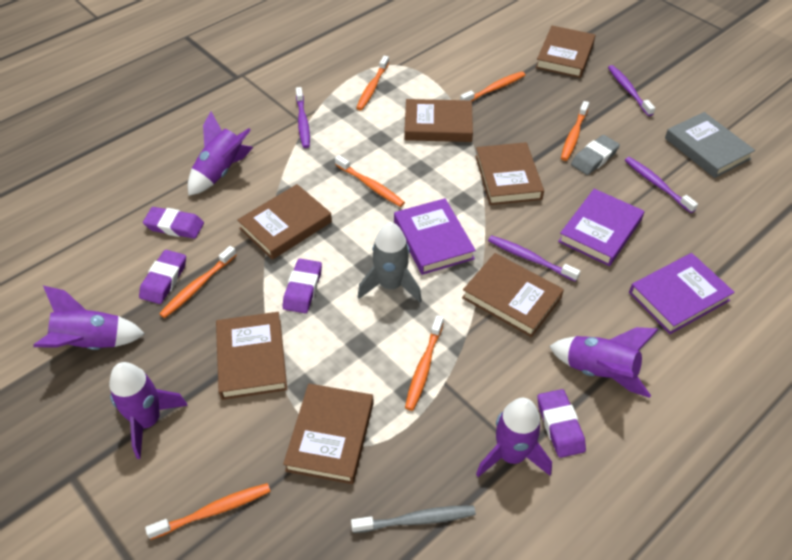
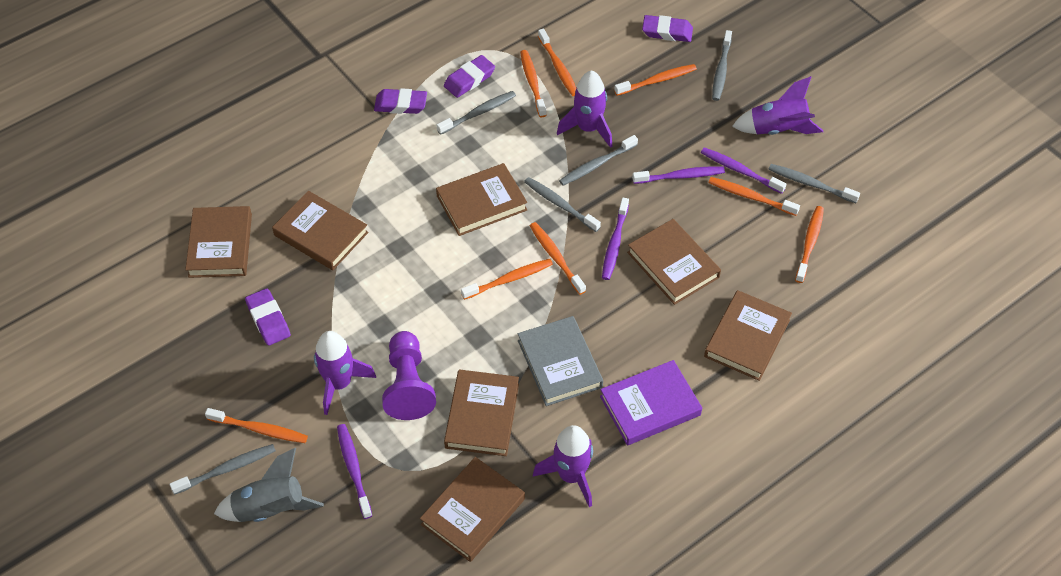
grey eraser: [571,135,620,175] = 1 -> none = 0
grey toothbrush: [351,505,476,533] = 1 -> [169,444,276,495] [437,91,516,135] [524,177,601,232] [559,135,638,186] [712,30,732,101] [768,164,860,203] = 6
orange toothbrush: [145,483,271,540] [159,246,236,318] [335,155,405,207] [356,56,389,111] [405,315,444,411] [460,72,525,101] [561,101,589,161] = 7 -> [205,408,308,443] [461,259,553,300] [520,50,546,118] [530,222,586,295] [538,29,576,96] [614,64,697,96] [708,177,800,216] [795,206,824,283] = 8
purple book: [394,198,476,275] [558,189,644,266] [629,253,735,334] = 3 -> [600,360,702,445] = 1
purple pawn: none = 0 -> [382,331,436,420] = 1
purple rocket: [33,286,145,350] [109,362,188,459] [188,112,254,196] [476,398,552,477] [549,327,659,398] = 5 -> [314,331,376,415] [533,425,593,507] [557,70,612,148] [732,76,823,135] = 4

